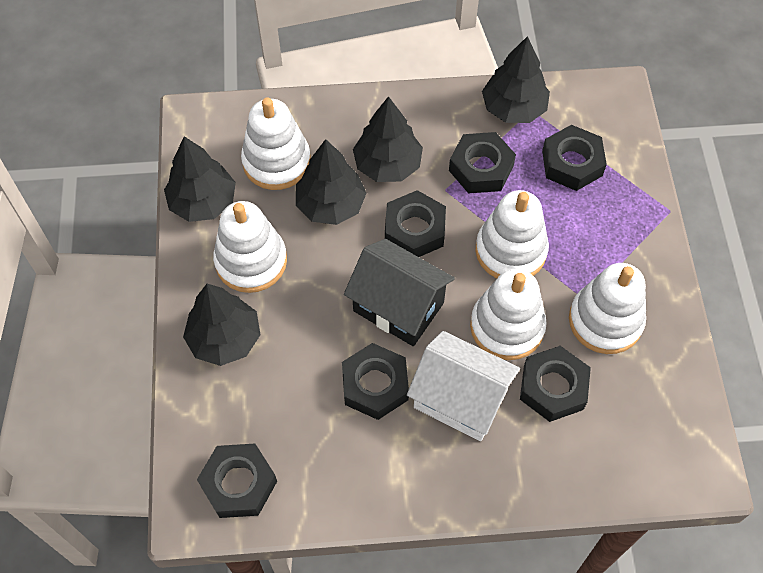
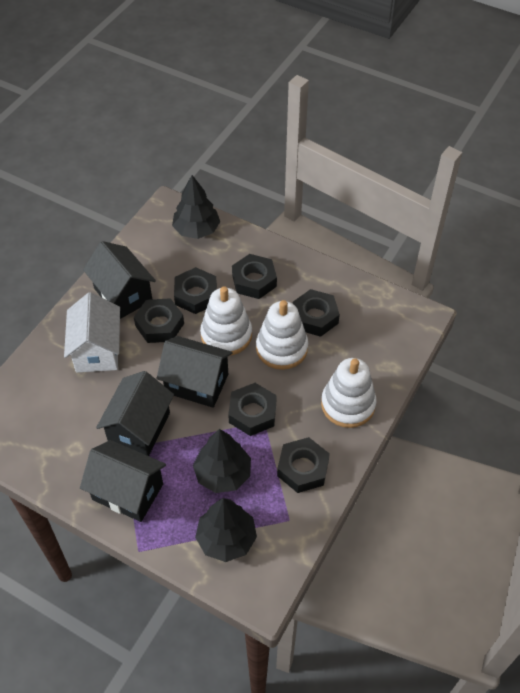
black house: [344,239,455,346] = 1 -> [80,440,166,522] [83,241,156,319] [96,371,174,456] [156,336,233,408] = 4
black tree: [164,136,236,222] [183,284,260,366] [296,139,367,225] [353,96,423,182] [482,36,550,123] = 5 -> [172,175,220,239] [193,429,251,493] [195,498,257,562] = 3
white stacking toy: [213,201,287,293] [241,97,311,190] [470,269,547,360] [475,190,549,278] [569,263,646,354] = 5 -> [200,286,252,355] [256,300,308,370] [321,358,376,428] = 3

